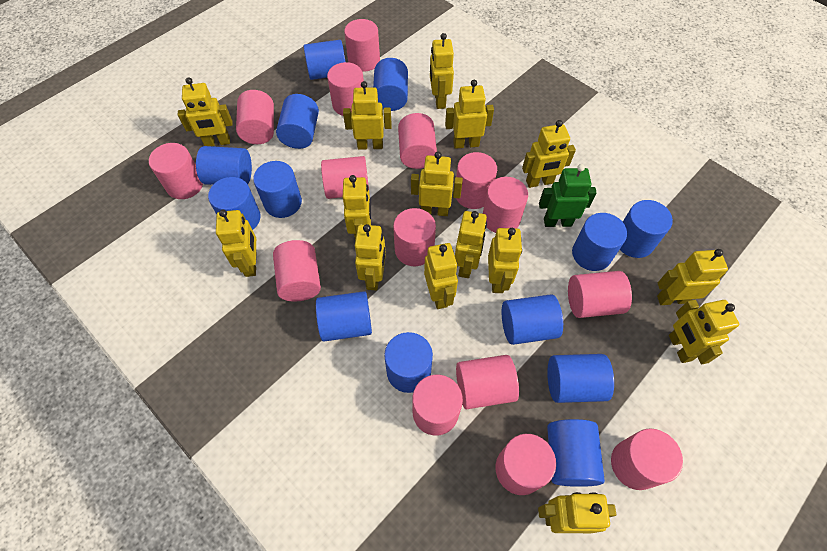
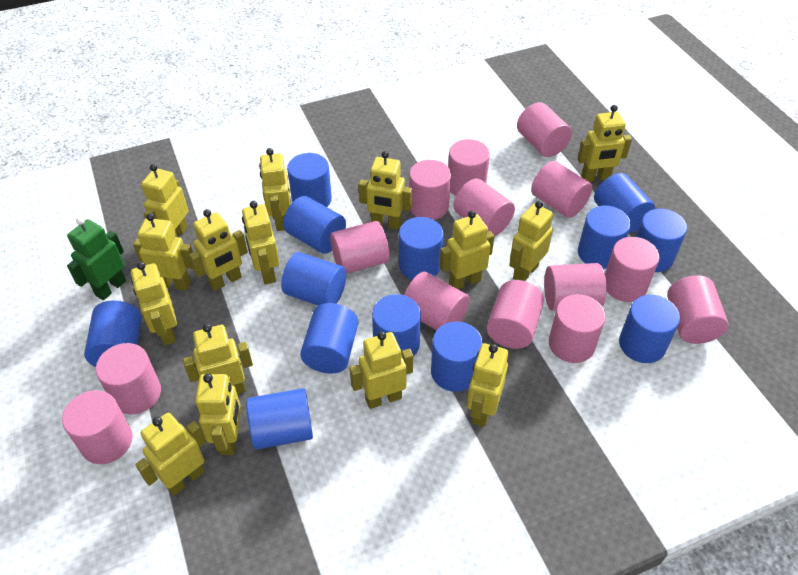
pink cylinder: [149,143,203,199] [236,90,274,144] [273,240,321,301] [321,156,369,199] [327,62,364,116] [344,19,380,72] [393,208,436,266] [398,113,437,169] [412,375,463,436] [456,152,497,209] [456,355,519,409] [483,177,528,233] [496,434,556,495] [568,271,632,318] [611,428,683,490] = 15 -> [62,390,133,464] [96,343,161,414] [330,221,390,274] [404,272,469,330] [409,160,451,220] [448,139,490,196] [453,178,515,236] [487,280,544,349] [517,102,572,157] [531,161,592,218] [544,263,607,311] [549,294,606,363] [605,237,660,302] [667,275,728,344] = 14

